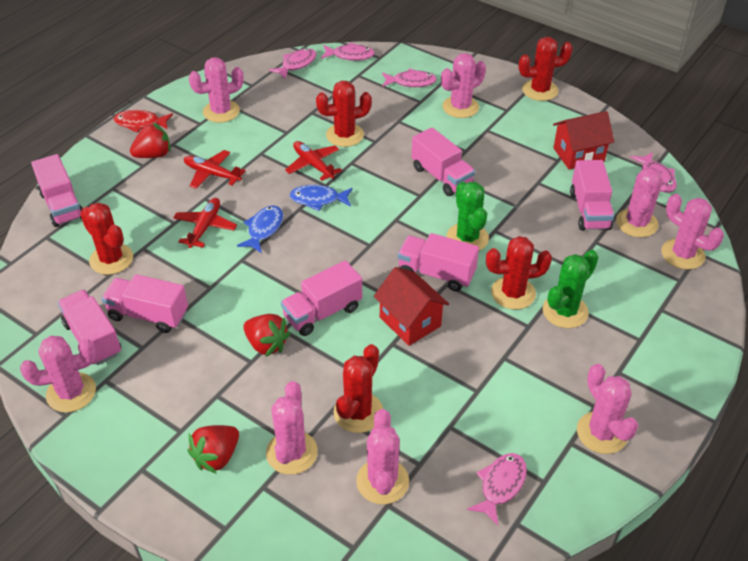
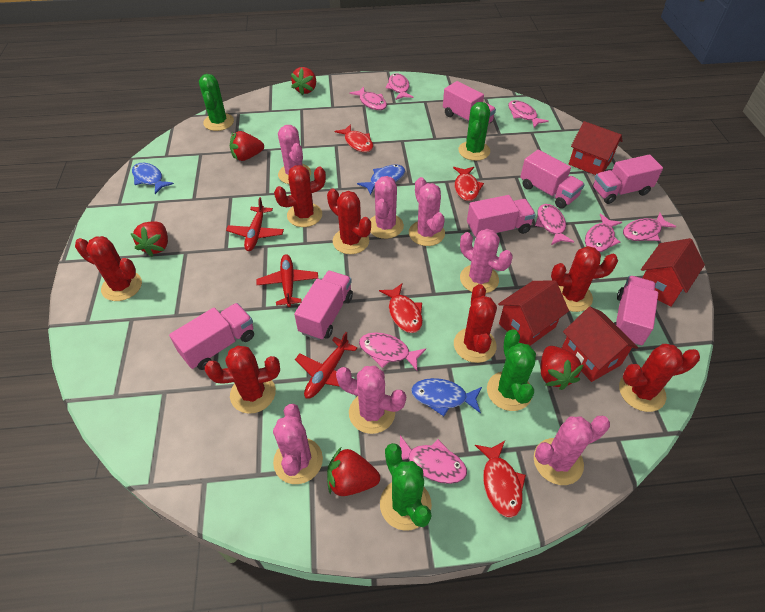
blue fish: [237,206,283,253] [289,185,352,211] = 2 -> [132,163,174,194] [357,164,405,195] [411,378,482,416] = 3
green cactus: [447,182,489,251] [543,250,599,328] = 2 -> [199,74,234,131] [380,443,432,531] [458,102,490,161] [487,329,536,411] = 4
pink cactus: [20,336,96,413] [188,57,244,123] [266,381,318,475] [356,409,409,505] [441,53,486,118] [577,364,638,454] [616,167,663,237] [661,194,724,270] = 8 -> [273,404,323,484] [278,125,311,184] [336,366,406,434] [370,176,404,239] [409,177,445,246] [460,229,513,293] [534,416,610,485] = 7
pink fish: [269,48,317,79] [321,42,375,61] [382,68,437,87] [467,453,527,525] [630,152,677,193] = 5 -> [349,86,387,110] [359,332,426,371] [385,74,414,100] [400,435,467,484] [508,100,549,128] [535,204,574,245] [585,214,622,252] [623,213,676,241] = 8
red cactus: [80,202,133,275] [316,81,372,147] [334,344,383,433] [486,236,552,310] [519,37,573,101] = 5 -> [75,236,142,301] [205,346,280,414] [274,165,326,227] [327,188,371,254] [454,284,497,363] [551,246,618,312] [619,344,700,412] = 7
red fish: [114,110,173,133] = 1 -> [335,124,374,152] [379,283,423,333] [453,167,484,201] [475,441,526,518] = 4
red house: [374,267,449,346] [553,111,614,170] = 2 -> [498,280,569,346] [562,307,638,382] [569,121,622,175] [641,238,705,307] = 4
red strawberry: [130,123,171,158] [188,425,239,474] [243,314,290,357] = 3 -> [130,221,168,257] [230,131,264,161] [291,67,316,96] [327,446,380,496] [541,346,584,390] = 5

